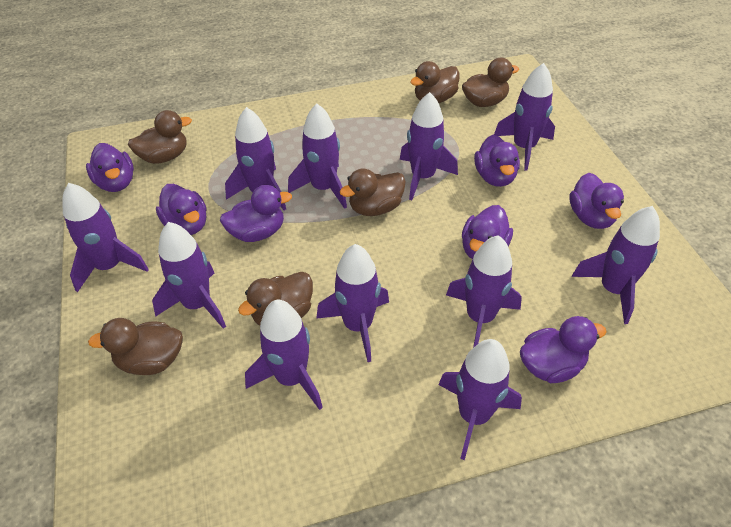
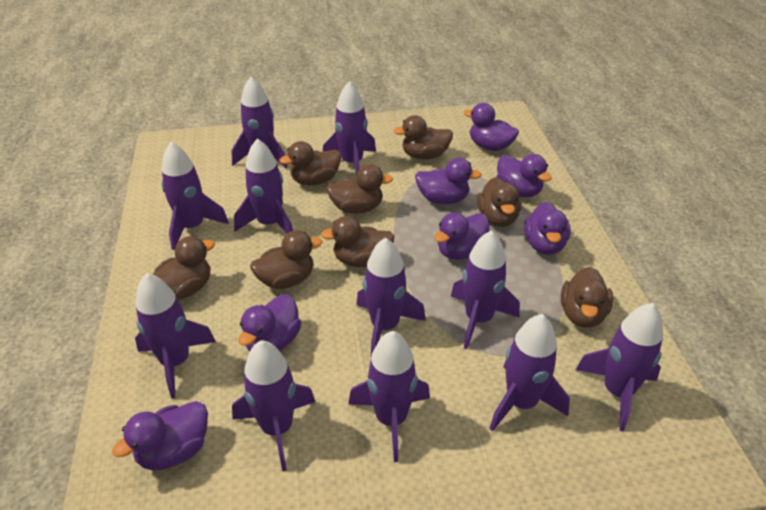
brown duck: [88,318,183,375] [128,110,192,164] [238,272,313,326] [340,169,406,216] [410,61,459,103] [462,58,519,107] = 6 -> [152,236,215,300] [250,230,322,289] [280,141,341,185] [321,216,395,267] [326,164,393,214] [393,115,453,159] [477,177,521,227] [561,267,613,328] = 8

